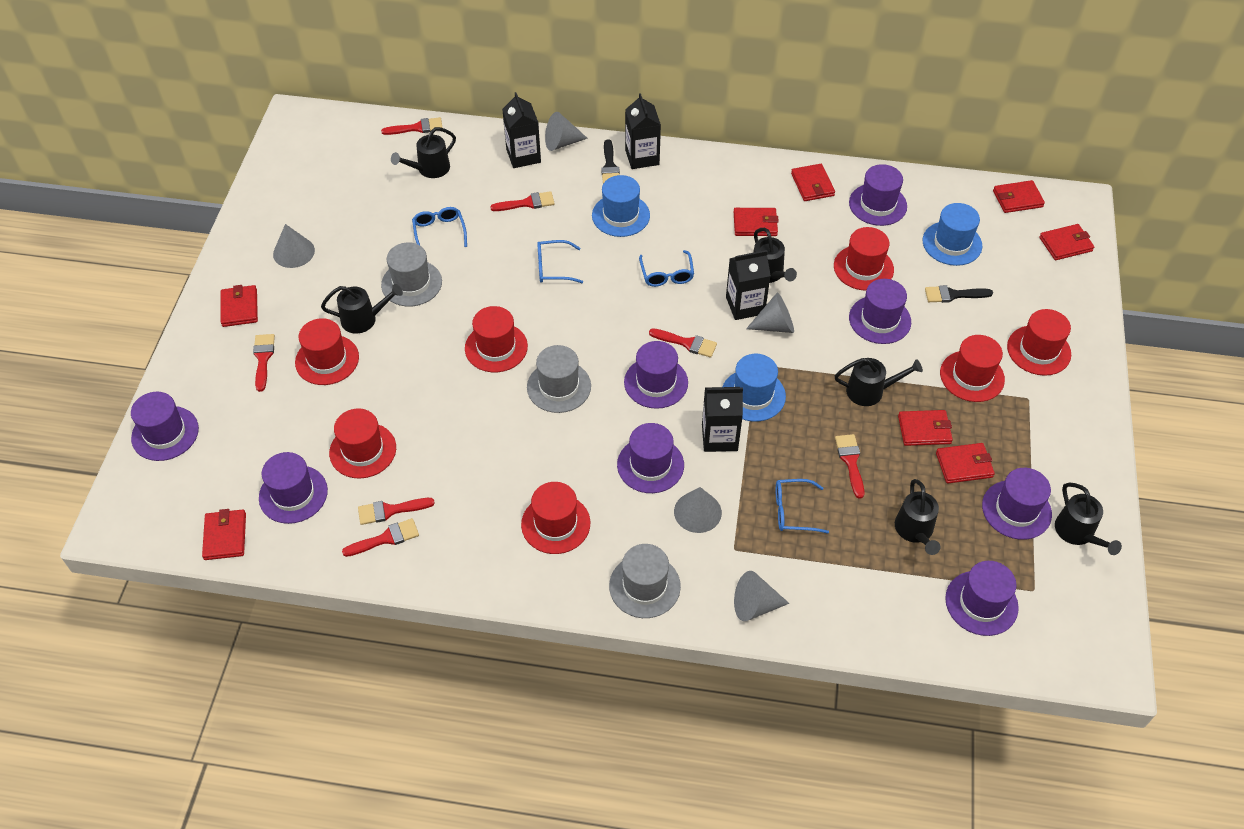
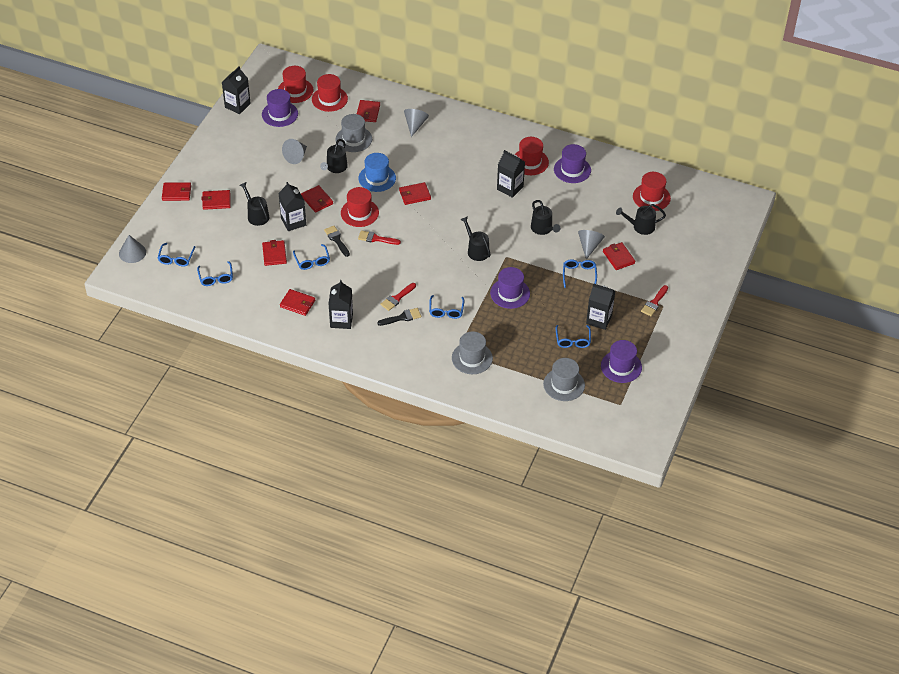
black carton: [502,92,541,168] [625,93,661,169] [702,387,743,452] [726,250,771,320] = 4 -> [222,66,251,114] [278,182,306,231] [329,280,353,329] [497,150,525,198] [586,283,615,330] = 5
black watering can: [321,284,403,333] [391,127,456,178] [753,228,797,283] [835,358,923,406] [895,479,941,555] [1055,483,1122,555] = 6 -> [239,182,269,226] [320,139,348,173] [460,216,491,261] [531,200,560,235] [616,204,666,235] = 5
blue glasses: [412,207,467,247] [537,240,583,283] [639,250,694,287] [776,479,829,534] = 4 -> [158,243,195,267] [197,261,233,286] [293,244,330,270] [429,295,464,319] [556,325,591,348] [563,259,597,288] = 6
blue hat: [592,175,650,237] [722,354,786,422] [923,203,982,266] = 3 -> [358,153,396,192] = 1
grey cone: [273,224,315,268] [545,112,588,151] [674,487,722,533] [734,571,789,621] [746,292,794,333] = 5 -> [119,235,146,263] [282,139,307,164] [404,109,429,137] [578,230,605,259] = 4
purple hat: [131,392,199,461] [259,452,328,524] [617,423,684,493] [624,341,688,409] [849,164,907,226] [849,279,911,344] [945,561,1019,636] [982,468,1052,540] = 8 -> [262,89,298,127] [490,267,530,309] [554,144,591,183] [601,340,642,383] = 4
red brush: [253,334,275,392] [342,518,419,557] [358,498,435,525] [381,117,443,135] [490,191,555,211] [649,328,717,358] [835,434,864,499] = 7 -> [358,230,401,245] [380,283,416,311] [641,285,668,316] = 3
red hat: [295,318,359,385] [329,408,396,478] [465,306,528,372] [521,482,590,554] [834,227,894,291] [940,335,1005,402] [1007,309,1071,376] = 7 -> [278,66,313,103] [312,74,348,112] [341,187,379,227] [515,137,549,175] [633,172,671,211] = 5

